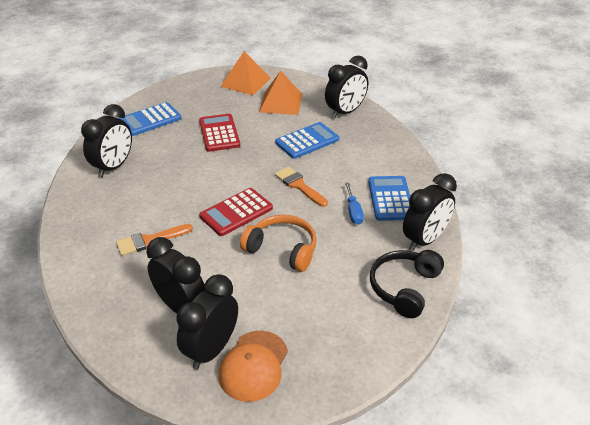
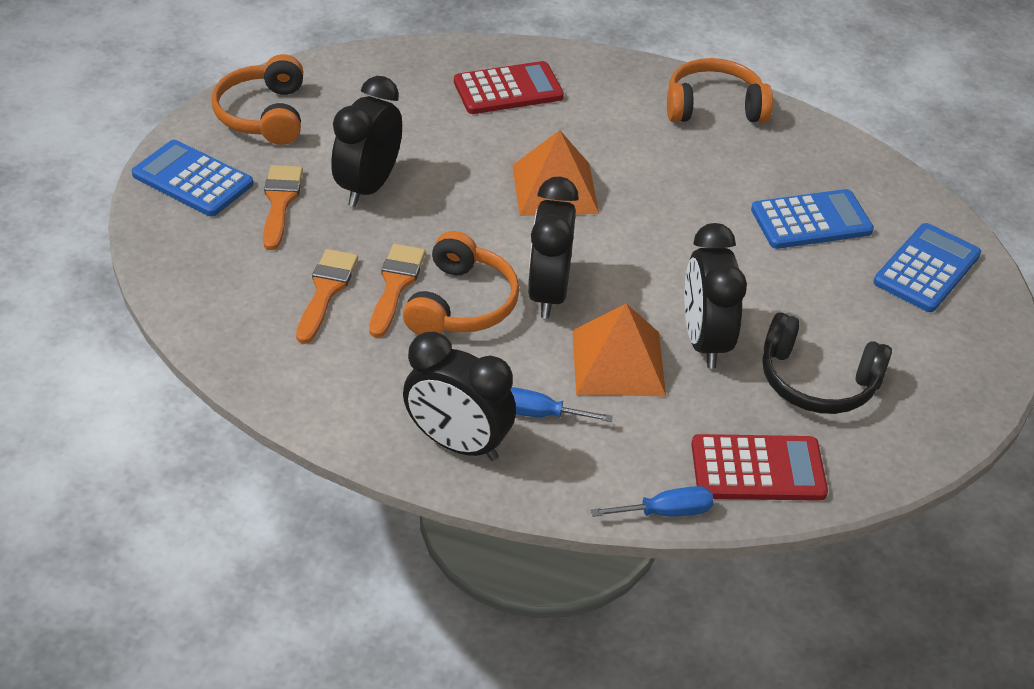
black clock: [81,104,132,177] [146,237,206,314] [176,274,238,370] [325,56,368,119] [403,173,457,251] = 5 -> [331,76,402,207] [403,332,516,461] [528,177,579,319] [684,223,747,369] = 4
blue screwdriver: [345,183,364,225] = 1 -> [511,387,613,422] [591,486,714,517] = 2
orange brush: [116,224,193,256] [275,166,328,207] = 2 -> [263,165,303,250] [296,249,358,344] [369,244,426,338] = 3
orange cap: [219,331,288,402] = 1 -> none = 0
orange headphones: [240,215,317,272] = 1 -> [211,54,303,145] [403,231,519,335] [667,58,773,123] = 3

